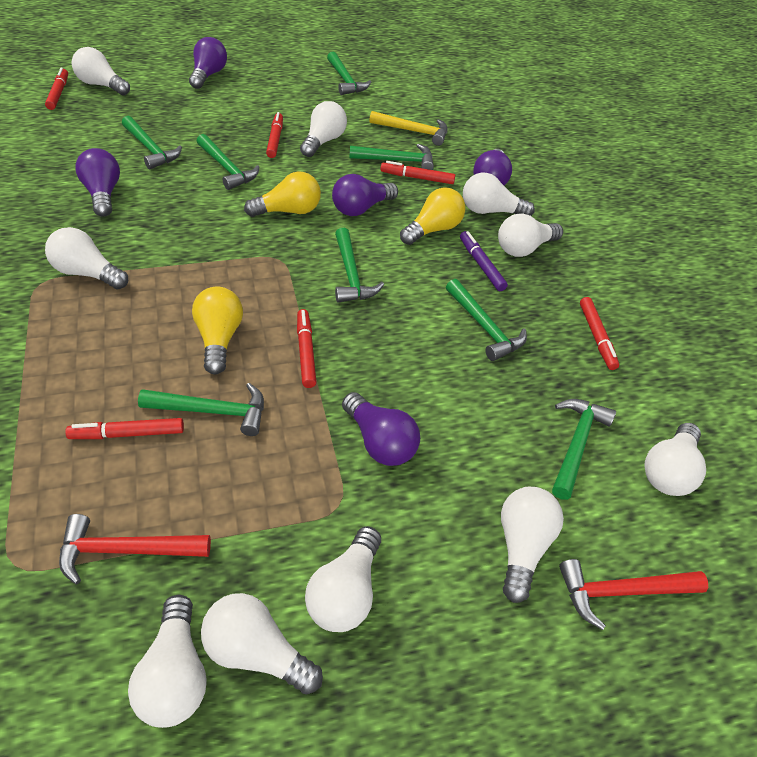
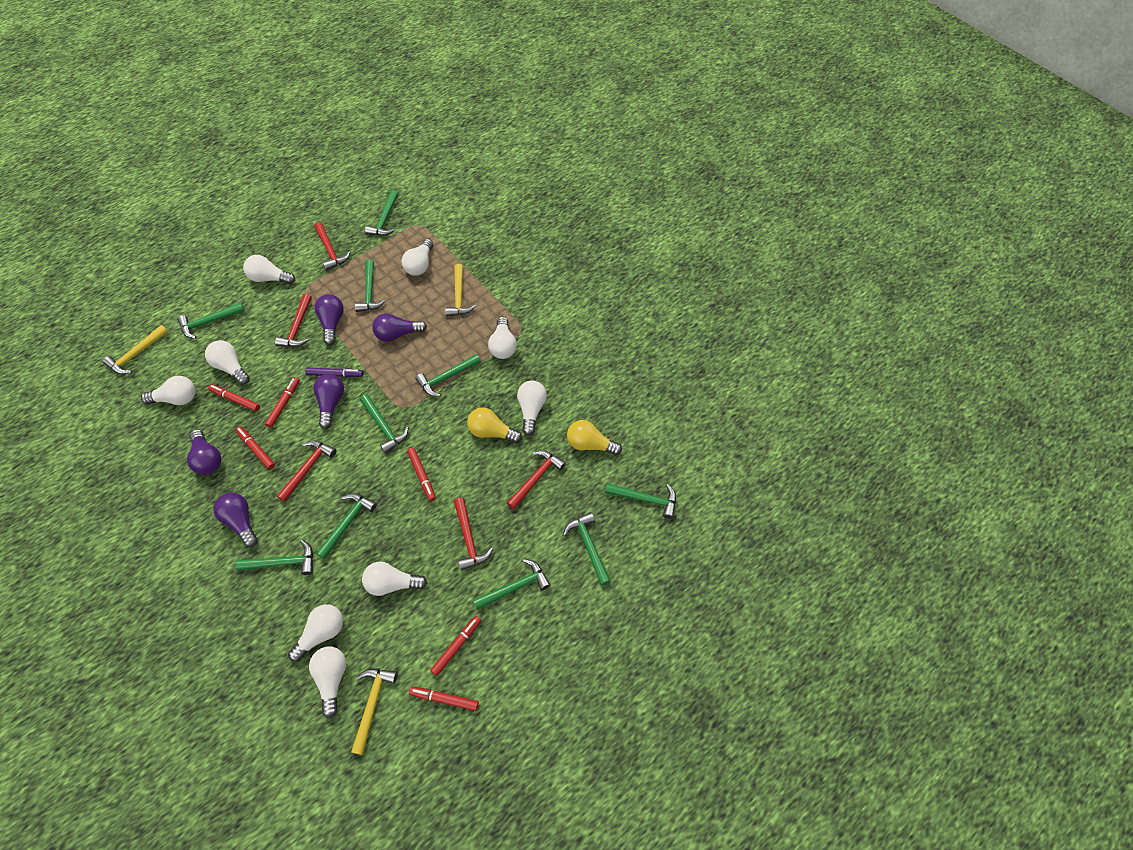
green hammer: [122,116,182,169] [138,383,264,436] [196,134,259,190] [327,52,371,95] [335,228,384,302] [349,144,434,170] [446,279,527,361] [552,399,616,500] = 8 -> [177,302,245,339] [236,540,313,575] [316,493,377,559] [355,259,386,312] [360,394,408,453] [365,190,398,236] [415,354,481,396] [473,559,551,610] [563,512,611,586] [605,483,676,519] = 10
red hammer: [59,514,211,584] [559,559,708,630] = 2 -> [275,293,312,347] [277,440,337,502] [314,222,350,271] [454,498,493,571] [507,450,566,509] = 5
white light bulb: [45,227,128,289] [72,47,130,95] [128,595,207,728] [201,593,323,694] [300,101,347,157] [305,526,381,632] [463,173,535,216] [498,214,563,257] [501,487,564,603] [644,423,706,496] = 10 -> [141,376,195,405] [205,340,250,385] [243,255,295,284] [288,604,343,662] [309,646,346,718] [362,562,427,596] [402,239,433,276] [488,317,517,359] [517,380,547,436] = 9
yellow hammer: [369,111,448,146] = 1 -> [103,325,168,374] [351,668,398,755] [445,264,476,317] = 3
yellow light bulb: [192,286,243,374] [244,172,321,217] [400,188,465,245] = 3 -> [467,407,522,443] [567,420,622,455] = 2

